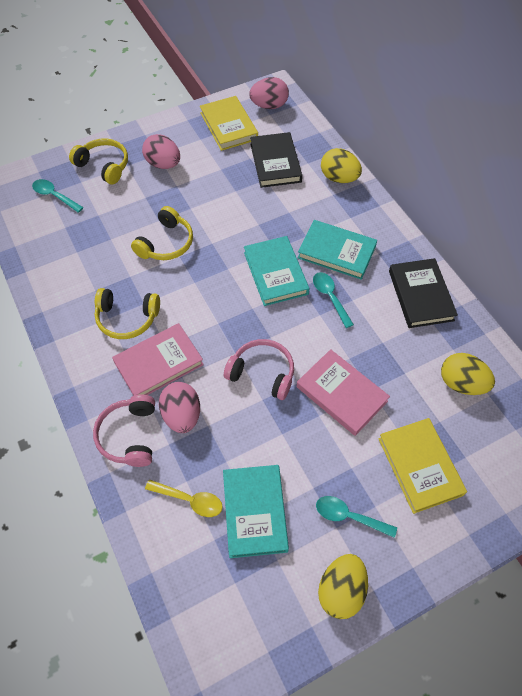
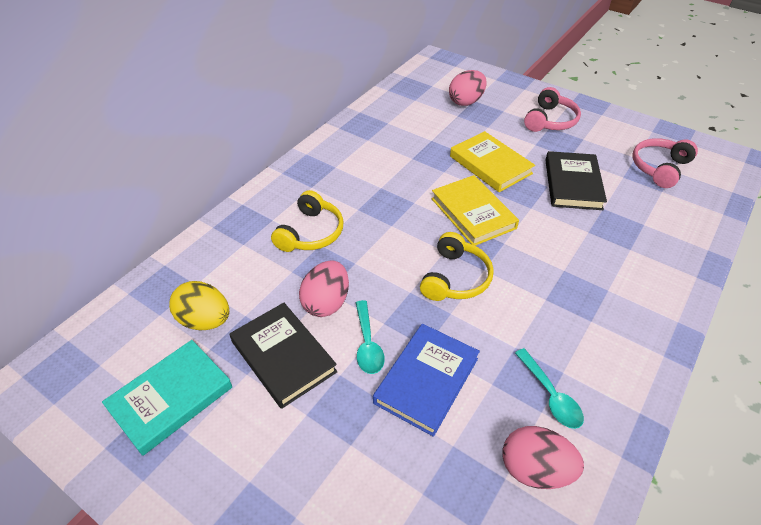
blue book: none = 0 -> [373,324,480,437] = 1
pink book: [112,323,204,396] [297,349,390,436] = 2 -> none = 0
turquoise book: [223,465,289,558] [244,236,309,306] [298,220,377,280] = 3 -> [102,340,232,456] = 1
turquoise spoon: [32,179,83,213] [313,272,354,328] [316,496,397,538] = 3 -> [356,300,385,374] [515,348,584,429] = 2
yellow egg: [318,554,368,619] [321,148,362,183] [441,353,495,395] = 3 -> [169,281,229,330] = 1
yellow headphones: [69,138,128,184] [94,288,160,339] [131,206,193,260] = 3 -> [271,190,343,252] [420,232,494,301] = 2
yellow spoon: [145,479,223,517] = 1 -> none = 0

